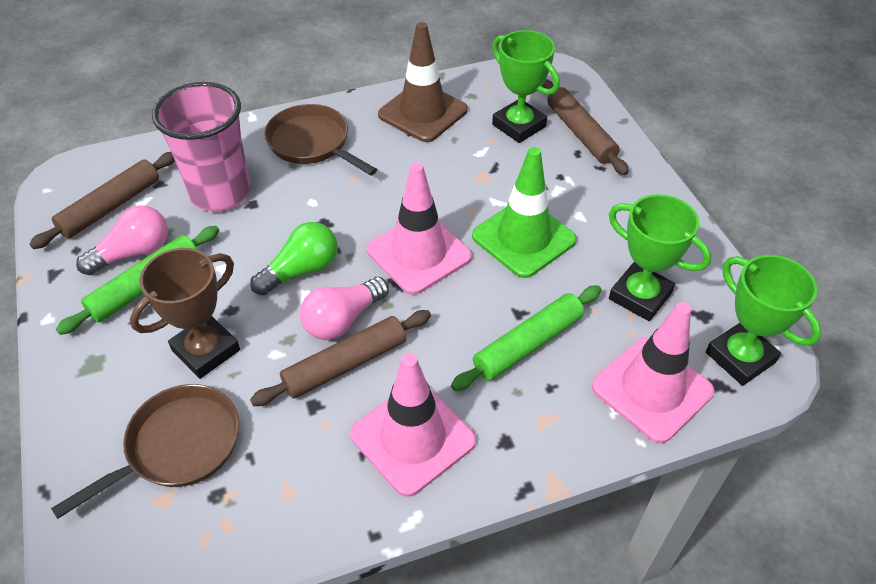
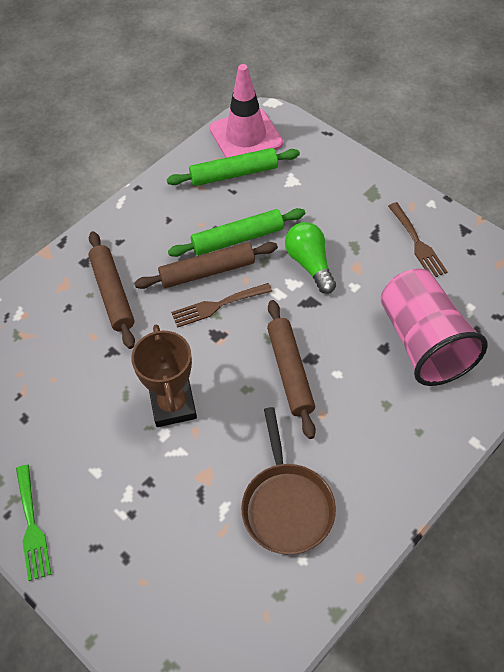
brown fork: none = 0 -> [171,283,272,328] [388,202,448,277] = 2
brown pan: [51,384,239,519] [264,104,377,176] = 2 -> [241,407,336,555] = 1
brown traffic cone: [378,22,468,142] = 1 -> none = 0
green fork: none = 0 -> [16,465,51,581] = 1
green traffic cone: [472,147,577,278] = 1 -> none = 0
green trophy: [492,30,560,143] [609,194,711,321] [706,255,822,386] = 3 -> none = 0
pink light bulb: [76,206,168,275] [300,277,389,340] = 2 -> none = 0
pink traffic cone: [350,353,476,497] [367,162,472,295] [592,302,714,443] = 3 -> [210,64,283,158] = 1

